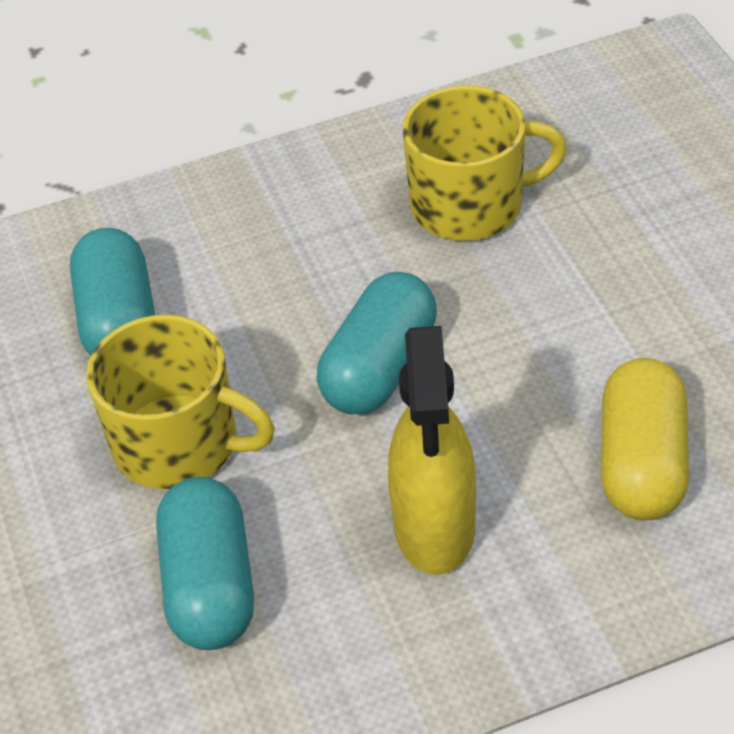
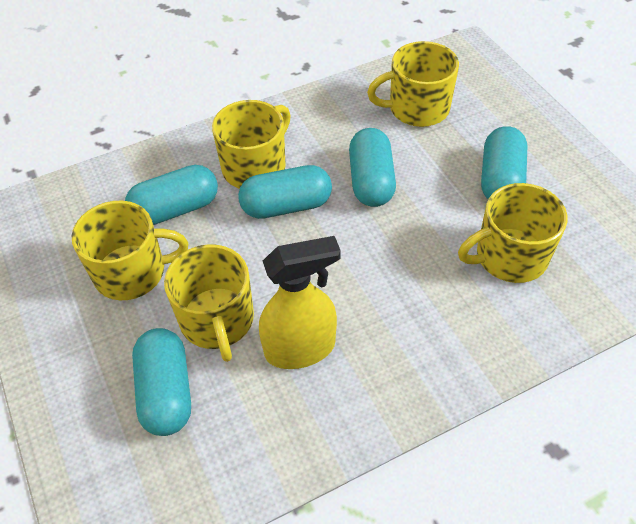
turquoise capsule: [70,228,155,355] [156,477,254,650] [317,272,437,414] = 3 -> [125,165,218,225] [132,328,191,436] [238,165,332,219] [349,128,396,207] [481,126,528,199] = 5
yellow capsule: [601,358,689,520] = 1 -> none = 0
yellow mug: [86,315,275,489] [402,86,567,241] = 2 -> [72,201,188,300] [164,244,254,362] [212,100,291,189] [367,41,459,127] [458,183,567,283] = 5

